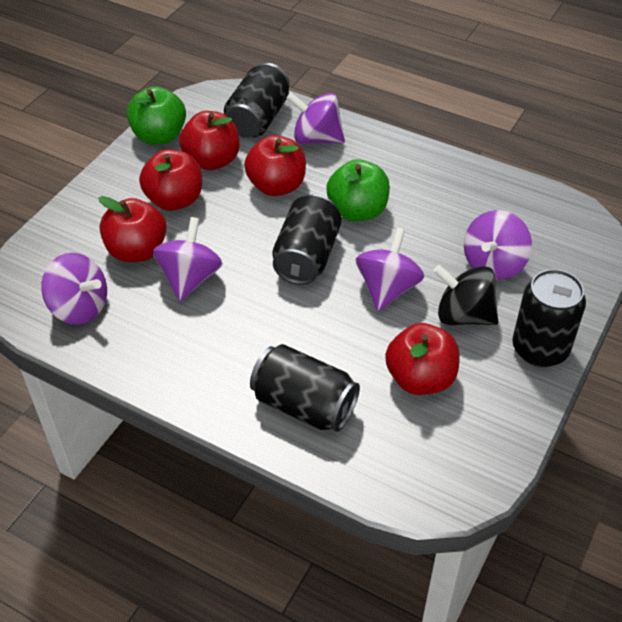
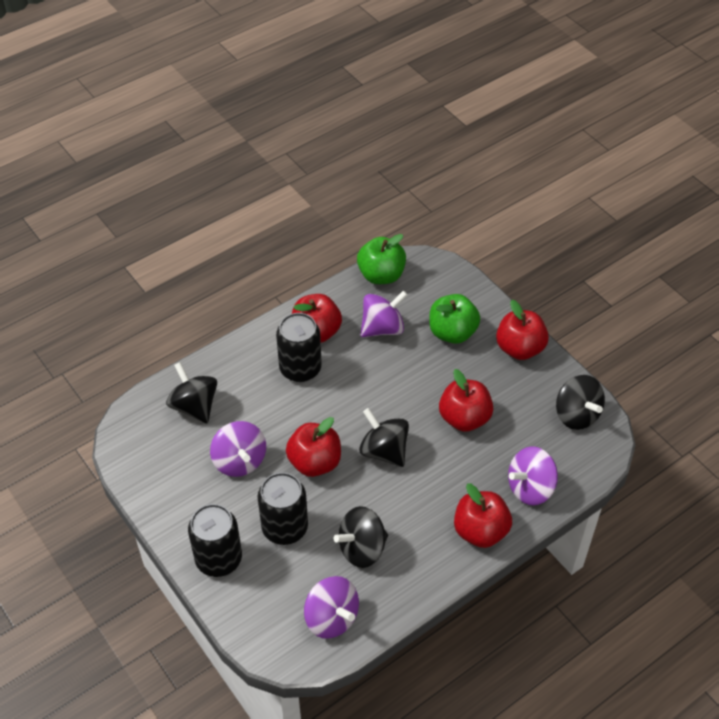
black can: [224,63,290,138] [250,344,360,432] [272,194,342,285] [512,269,586,367] = 4 -> [188,504,242,577] [258,472,308,545] [276,313,322,382] = 3
black spinning top: [433,265,498,325] = 1 -> [166,362,217,424] [334,506,388,568] [359,408,409,467] [556,375,605,430] = 4
purple spinning top: [41,253,107,325] [153,217,223,301] [286,92,345,144] [356,227,424,311] [464,210,532,280] = 5 -> [210,421,266,477] [304,576,359,639] [360,290,408,337] [508,446,558,505] = 4

